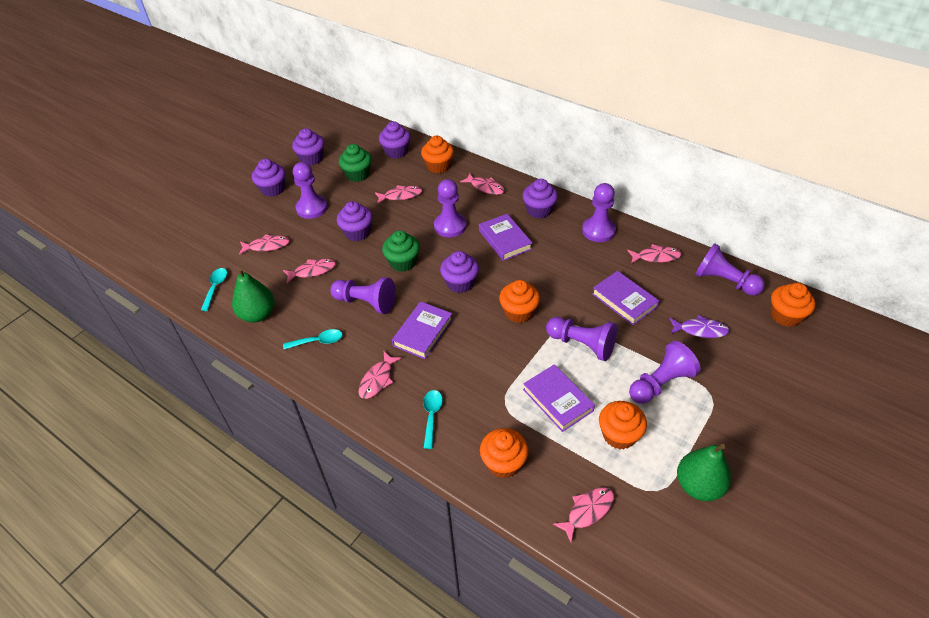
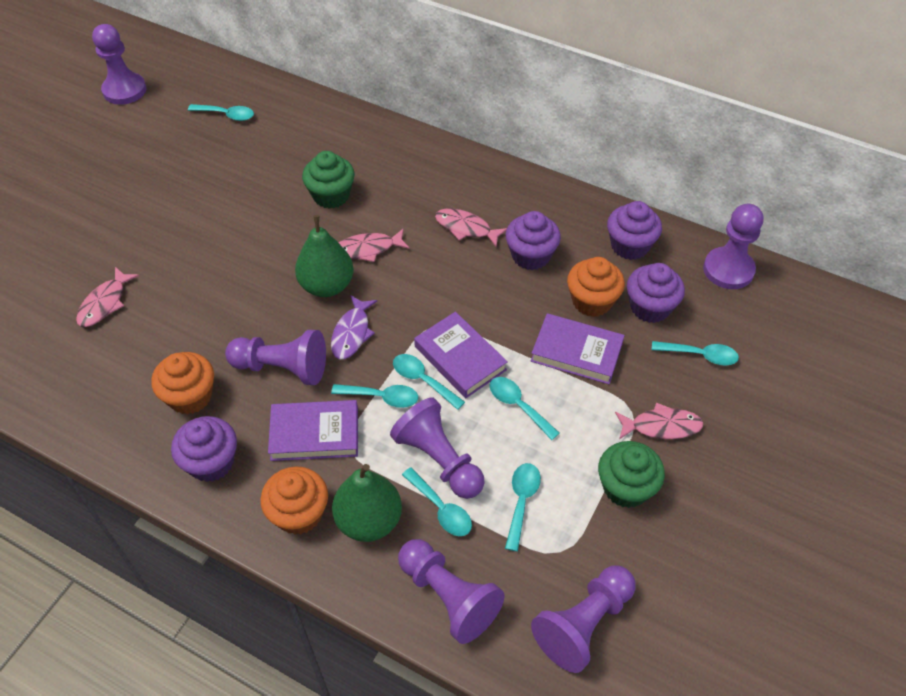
orange cupcake: [421,136,454,173] [480,428,529,478] [499,280,540,323] [599,401,647,449] [771,283,816,327] = 5 -> [151,352,214,415] [260,467,328,535] [567,257,625,317] = 3
pink fish: [239,234,290,255] [283,259,336,284] [358,352,402,399] [375,185,422,204] [460,173,505,195] [553,487,614,543] [627,244,682,264] = 7 -> [76,267,139,327] [339,228,410,262] [435,208,507,247] [615,402,703,439] = 4
purple book: [392,301,453,359] [479,214,532,261] [523,364,595,432] [592,271,659,325] = 4 -> [268,400,358,461] [414,312,508,398] [531,313,625,384] = 3
purple cupcake: [252,159,286,197] [292,128,324,166] [337,201,373,241] [379,121,411,158] [440,251,479,293] [522,179,558,219] = 6 -> [171,416,237,482] [506,211,561,270] [607,201,662,260] [627,263,685,323] = 4
purple pawn: [293,162,328,219] [330,277,396,314] [434,179,466,237] [546,317,617,361] [582,183,616,242] [629,341,701,404] [695,243,765,296] = 7 -> [92,24,146,105] [225,330,326,385] [390,397,484,499] [398,539,505,644] [531,566,636,673] [703,204,763,289] = 6
turquoise spoon: [201,268,227,311] [283,329,343,349] [423,390,443,449] = 3 -> [188,104,254,121] [331,384,418,408] [393,354,465,410] [402,467,472,536] [489,377,560,440] [505,463,541,552] [651,341,739,366] = 7

